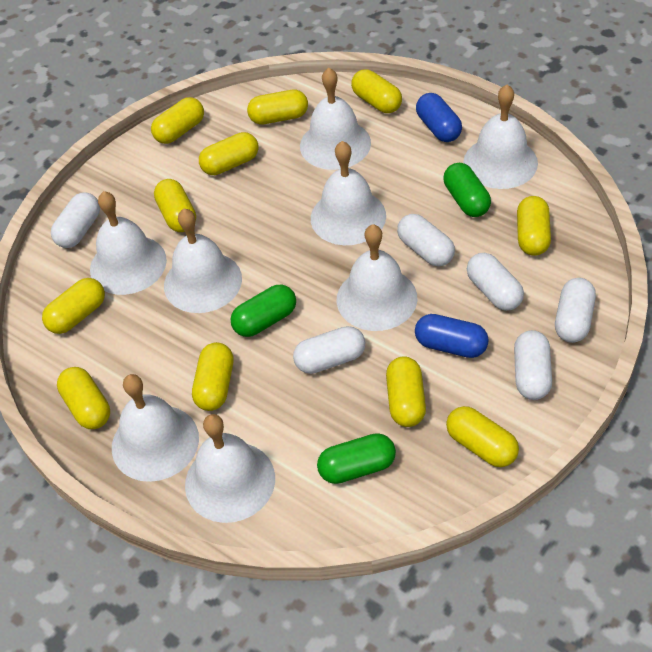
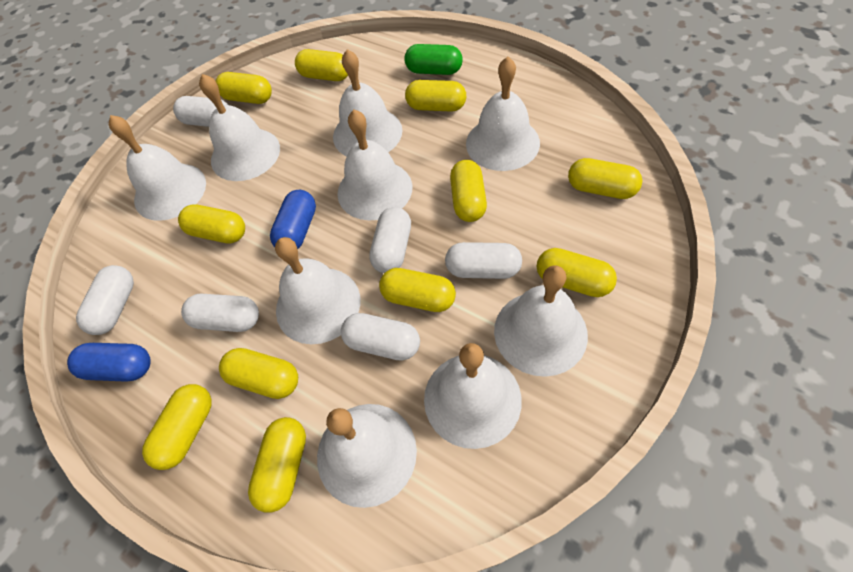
green capsule: [230,285,296,337] [317,433,396,484] [443,163,491,217] = 3 -> [404,44,463,75] = 1
white bell: [90,191,167,295] [112,374,199,482] [164,209,242,313] [185,414,275,523] [300,68,371,170] [311,141,386,245] [337,224,417,331] [463,85,538,189] = 8 -> [109,115,206,221] [199,74,280,181] [275,237,360,344] [317,404,417,508] [333,49,403,156] [337,109,412,220] [424,343,522,449] [466,57,540,171] [494,265,588,377] = 9

